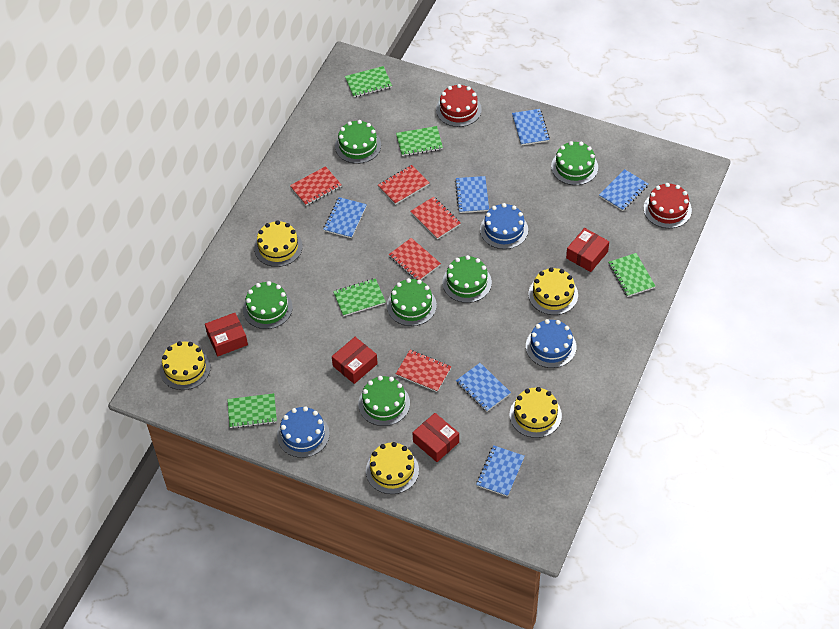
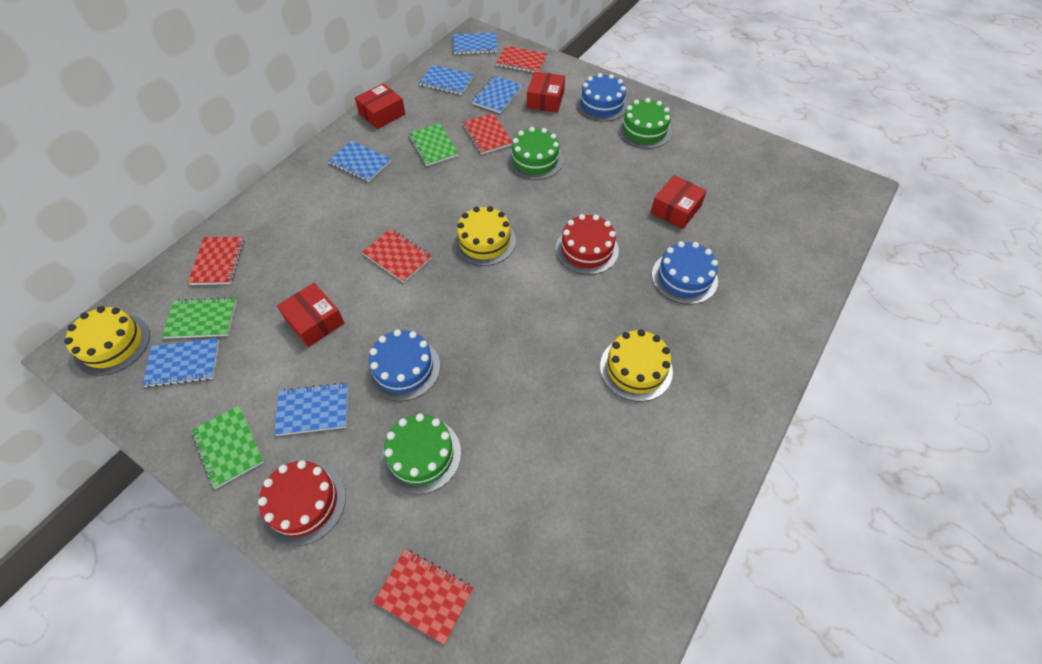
green cake: [243,281,293,329] [335,120,381,164] [358,376,410,426] [387,278,437,326] [442,255,492,303] [551,141,598,185] = 6 -> [382,414,461,494] [507,127,564,180] [617,98,672,149] = 3
green notebook: [227,393,277,428] [333,278,386,317] [345,66,392,97] [396,126,443,156] [608,253,655,297] = 5 -> [162,297,237,338] [191,406,264,489] [408,123,459,166] = 3
yellow cake: [160,341,211,390] [254,220,303,267] [366,442,419,494] [509,387,562,438] [529,267,578,315] = 5 -> [64,306,150,376] [453,206,516,266] [600,329,673,402] = 3

